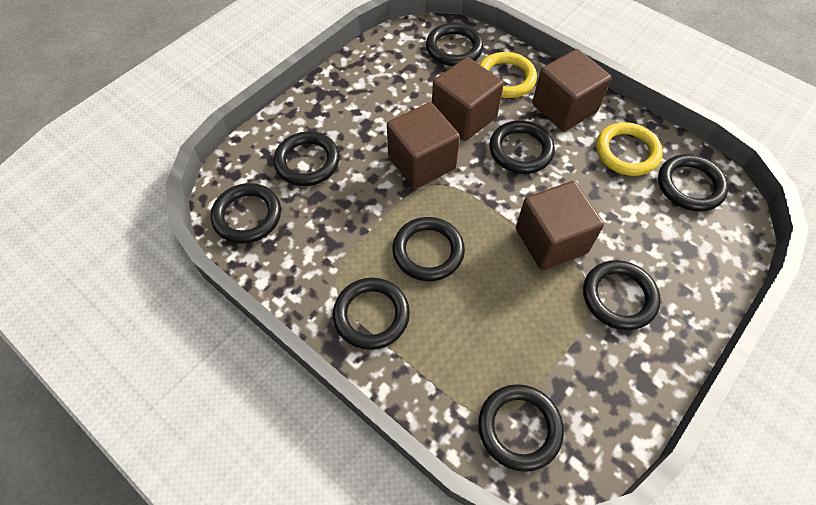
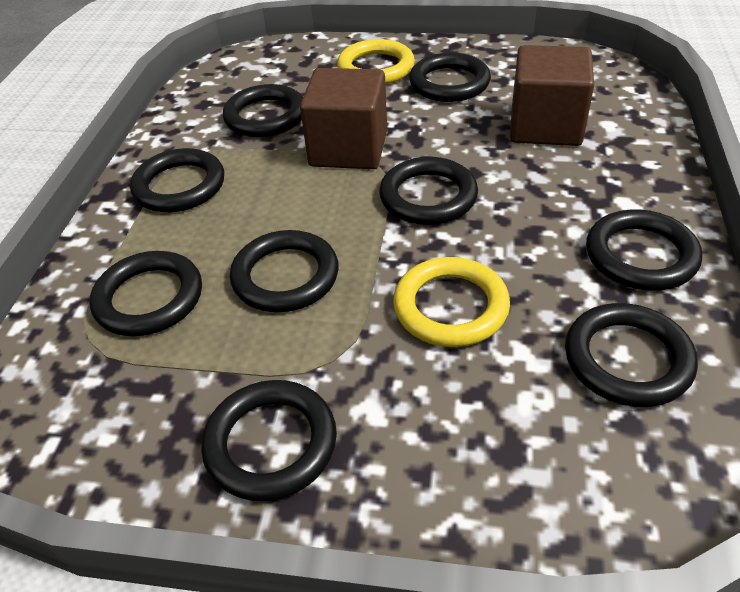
brown cube: [387,102,460,189] [432,57,504,141] [516,181,604,270] [532,49,612,132] = 4 -> [300,68,387,169] [510,45,594,146] = 2

